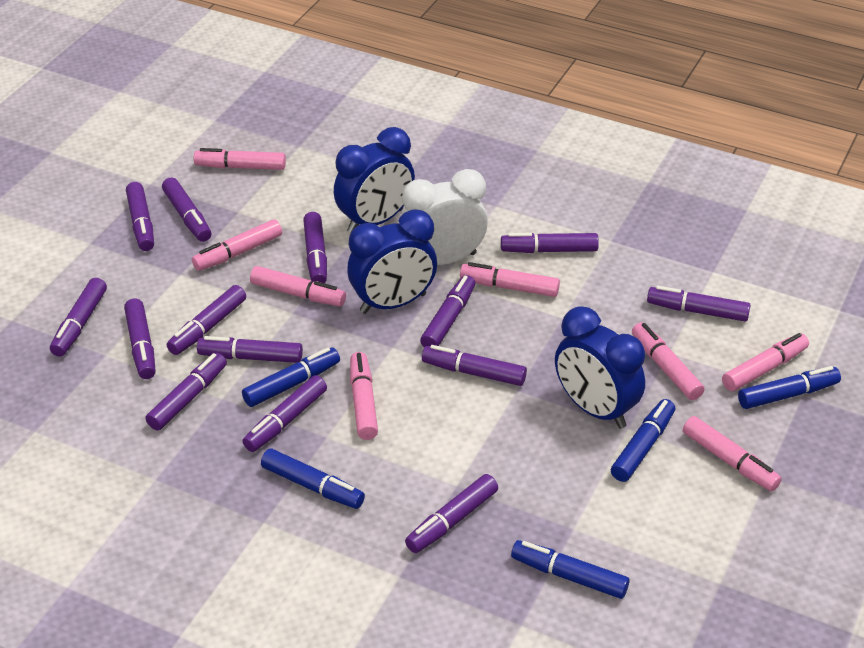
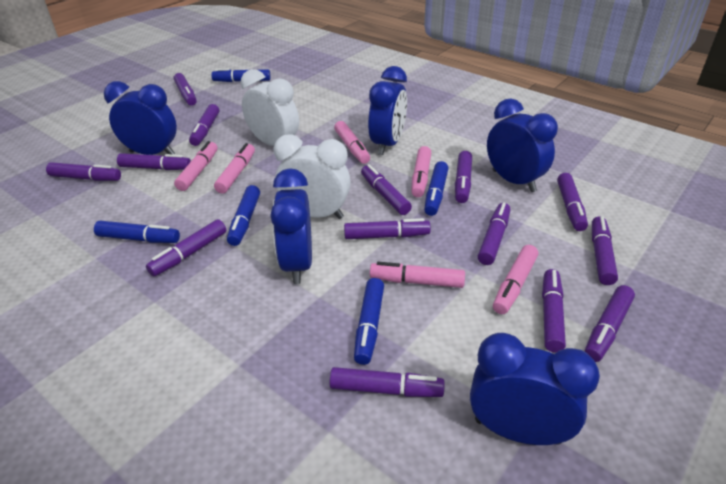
blue clock: [334,127,415,233] [347,209,437,314] [555,306,645,429] = 3 -> [104,81,177,155] [270,168,312,284] [368,66,407,155] [470,333,600,445] [487,98,558,192] = 5
pink marker: [192,219,282,271] [194,148,286,170] [250,266,346,307] [350,352,378,440] [460,262,560,297] [632,322,705,400] [683,416,782,491] [722,333,809,391] = 8 -> [174,141,218,191] [214,143,255,194] [334,121,370,164] [370,262,465,288] [411,146,431,197] [493,245,538,314] = 6
white clock: [402,169,488,265] = 1 -> [241,69,299,146] [273,134,351,219] = 2

